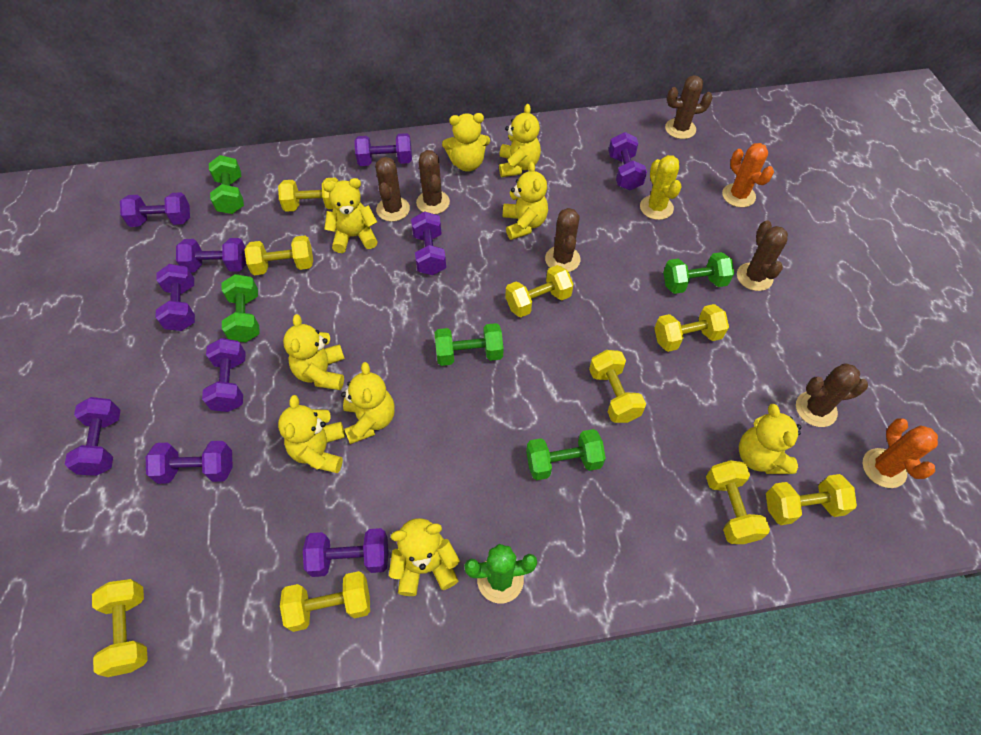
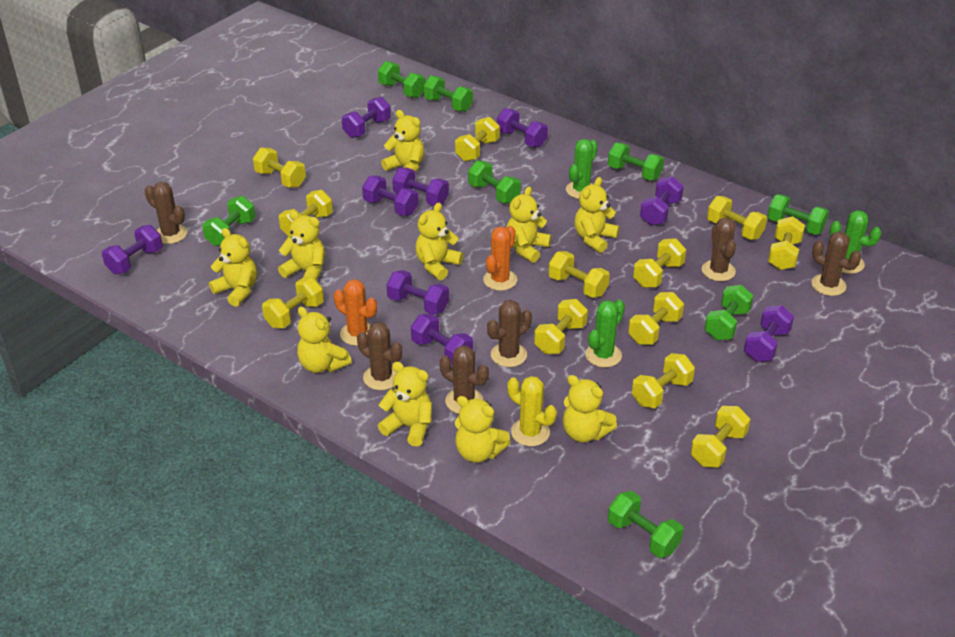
green cactus: [464,544,537,603] = 1 -> [566,139,598,199] [585,300,625,367] [830,210,881,274] = 3
green dumbbell: [209,155,244,214] [222,274,260,342] [435,323,503,366] [526,429,606,480] [663,252,734,294] = 5 -> [202,196,255,246] [378,61,425,98] [423,76,473,112] [468,160,521,204] [608,143,664,181] [608,491,684,558] [704,285,753,340] [767,194,829,235] = 8
purple dumbbell: [65,397,120,476] [120,192,190,227] [146,441,233,484] [156,264,195,331] [176,238,246,272] [202,338,246,412] [303,528,388,577] [354,133,412,166] [411,211,446,275] [609,132,647,190] = 10 -> [102,225,163,274] [342,97,391,138] [362,176,418,216] [386,270,449,315] [392,168,449,206] [411,314,473,365] [497,108,548,148] [640,176,684,226] [744,305,794,362] = 9
yellow dumbbell: [92,579,148,677] [244,235,313,275] [278,178,338,212] [280,571,370,632] [505,265,574,317] [589,350,646,423] [654,304,729,352] [706,460,770,544] [766,474,857,525] = 9 -> [253,148,306,188] [262,277,324,328] [279,190,333,238] [455,117,500,162] [534,299,588,354] [548,251,610,298] [628,292,684,345] [632,353,695,408] [633,238,686,288] [691,406,751,468] [707,196,767,240] [768,216,805,270] = 12
yellow teddy bear: [278,395,345,473] [283,314,345,390] [323,178,378,253] [341,362,395,444] [389,518,460,596] [442,113,490,172] [499,104,541,177] [503,161,548,240] [739,404,801,474] = 9 -> [209,228,257,307] [278,210,325,281] [297,306,352,373] [378,362,432,446] [381,110,424,173] [415,203,463,280] [455,396,511,463] [506,186,551,263] [563,375,617,443] [574,177,619,253] = 10

